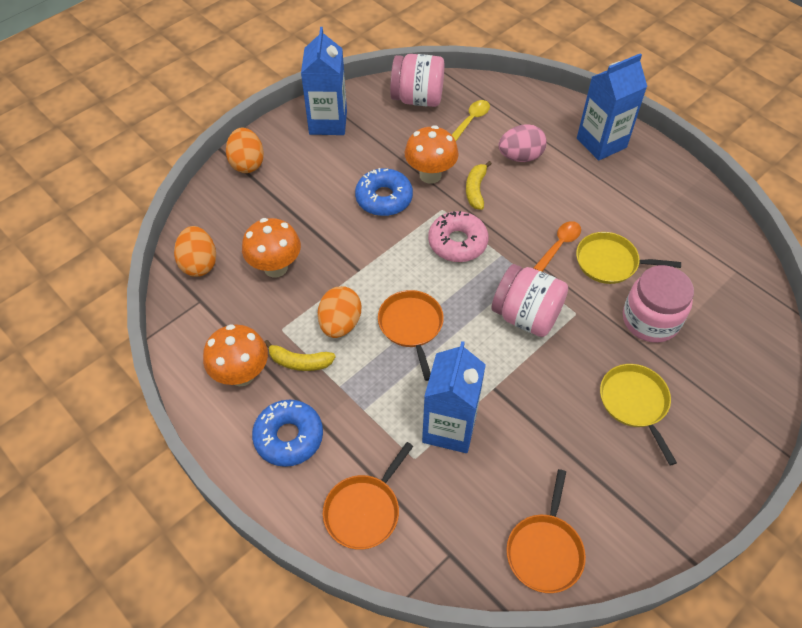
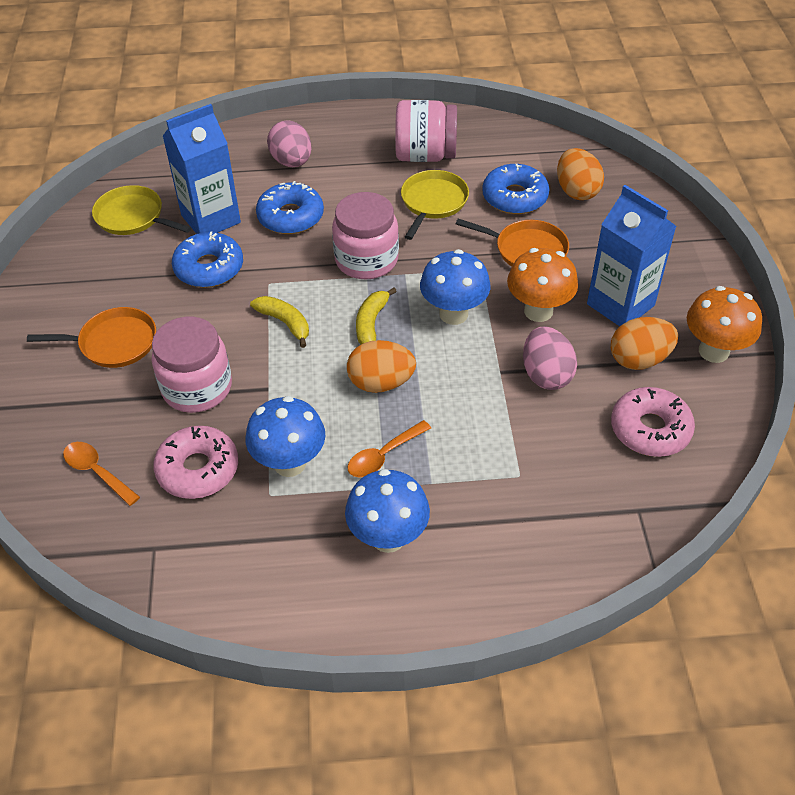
blue carton: [301,27,347,135] [422,341,486,453] [577,53,647,161] = 3 -> [163,104,241,234] [587,185,677,326] = 2
blue donut: [252,400,323,467] [355,168,413,216] = 2 -> [172,232,243,288] [256,181,324,234] [482,164,549,214] = 3
blue mushroom: none = 0 -> [246,396,325,477] [345,469,430,553] [420,249,490,325] = 3
orange mushroom: [203,324,268,386] [242,218,301,278] [405,125,459,184] = 3 -> [507,248,578,322] [687,286,762,363] = 2
orange pan: [323,442,413,550] [378,290,444,381] [506,469,586,593] = 3 -> [27,307,156,368] [456,219,569,267] = 2
orange spoon: [534,221,581,272] = 1 -> [63,442,140,506] [347,420,431,477] = 2
pink donut: [428,211,488,262] = 1 -> [153,426,238,499] [611,387,695,457] = 2
pink egg: [498,124,547,162] = 1 -> [267,120,311,167] [523,326,577,390] = 2
yellow spoon: [452,100,490,141] = 1 -> none = 0

